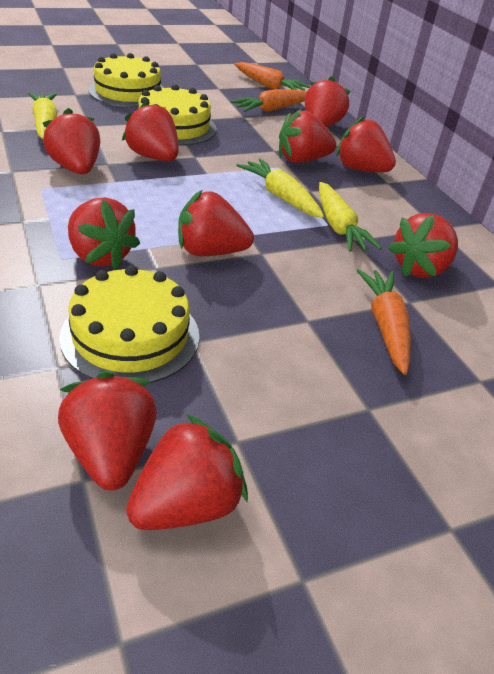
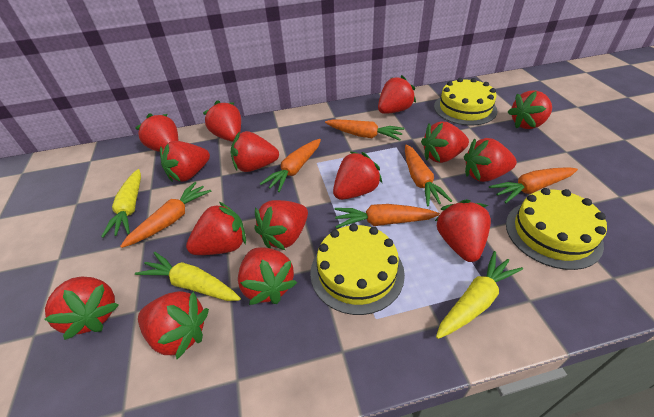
orange carrot: [230,89,307,112] [234,62,311,91] [357,269,411,375] = 3 -> [120,182,211,248] [260,139,321,192] [325,119,404,141] [335,204,440,228] [405,144,452,206] [489,167,578,203] = 6
red strawberry: [43,108,100,174] [58,371,157,490] [68,197,140,270] [122,100,178,161] [126,414,248,530] [178,191,254,256] [279,109,336,163] [305,76,351,127] [336,116,396,172] [388,213,458,278] = 10 -> [44,277,119,340] [135,113,178,152] [138,291,209,359] [160,141,210,182] [186,202,246,255] [203,100,241,141] [231,131,279,172] [238,248,297,305] [255,200,308,250] [333,151,383,200] [378,75,416,114] [421,121,469,163] [435,199,491,262] [464,138,517,182] [508,90,552,129] = 15

